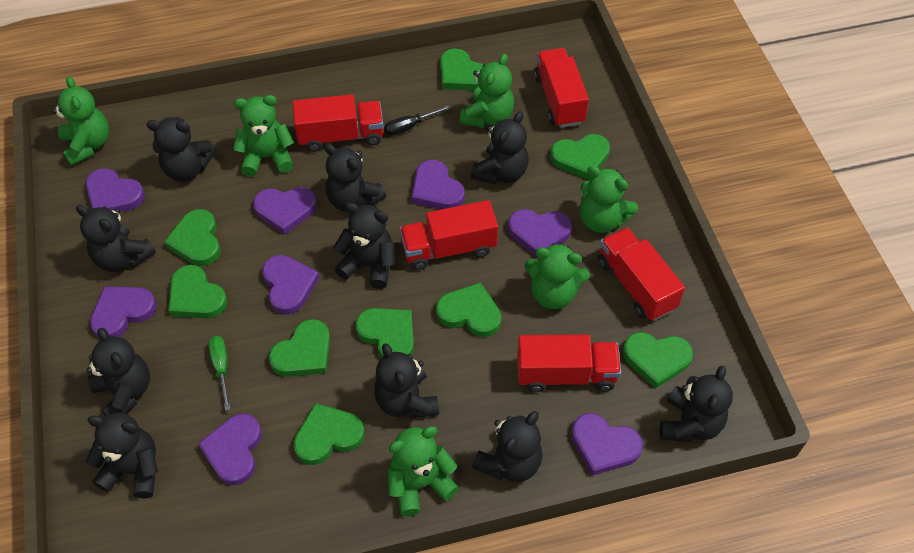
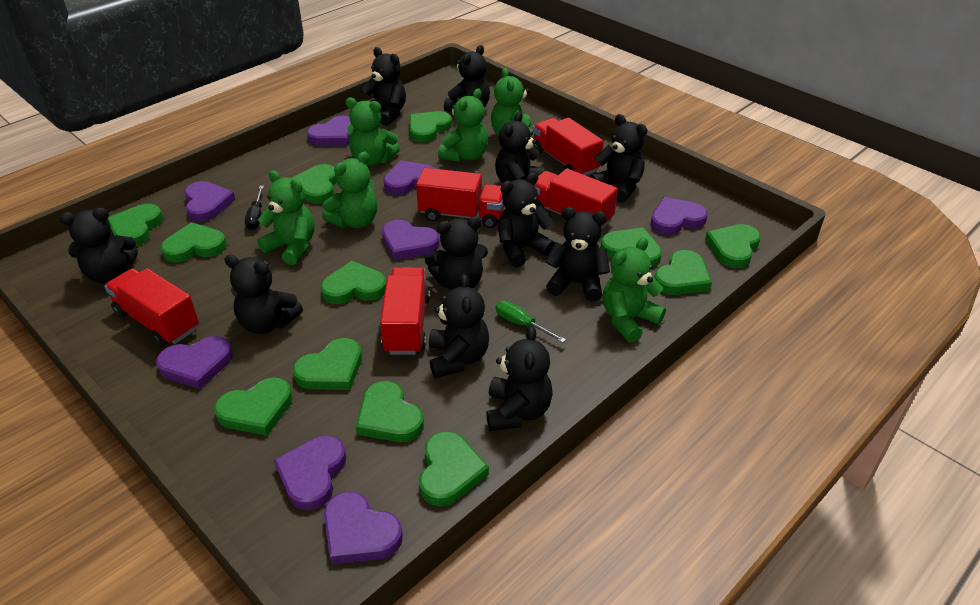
black teddy bear: [76,205,156,272] [86,328,150,416] [86,413,158,499] [147,117,215,181] [324,143,387,212] [333,203,395,289] [374,343,439,419] [471,111,529,184] [472,411,543,482] [660,365,733,442] = 10 -> [59,208,138,284] [224,255,303,334] [362,47,406,126] [425,216,488,290] [429,274,489,378] [444,45,490,112] [486,326,553,431] [495,112,545,183] [498,172,555,267] [545,207,610,302] [590,114,647,203] = 11
green heart: [164,209,221,266] [168,265,227,318] [269,319,330,377] [293,403,365,465] [355,308,414,358] [436,282,501,337] [440,49,483,91] [550,134,610,180] [623,332,693,389] = 9 -> [108,204,163,246] [161,222,227,263] [214,377,293,436] [292,164,337,204] [293,338,362,390] [320,261,387,304] [356,381,424,442] [409,111,452,143] [419,431,489,506] [600,228,662,267] [654,250,712,295] [705,224,761,268] = 12

